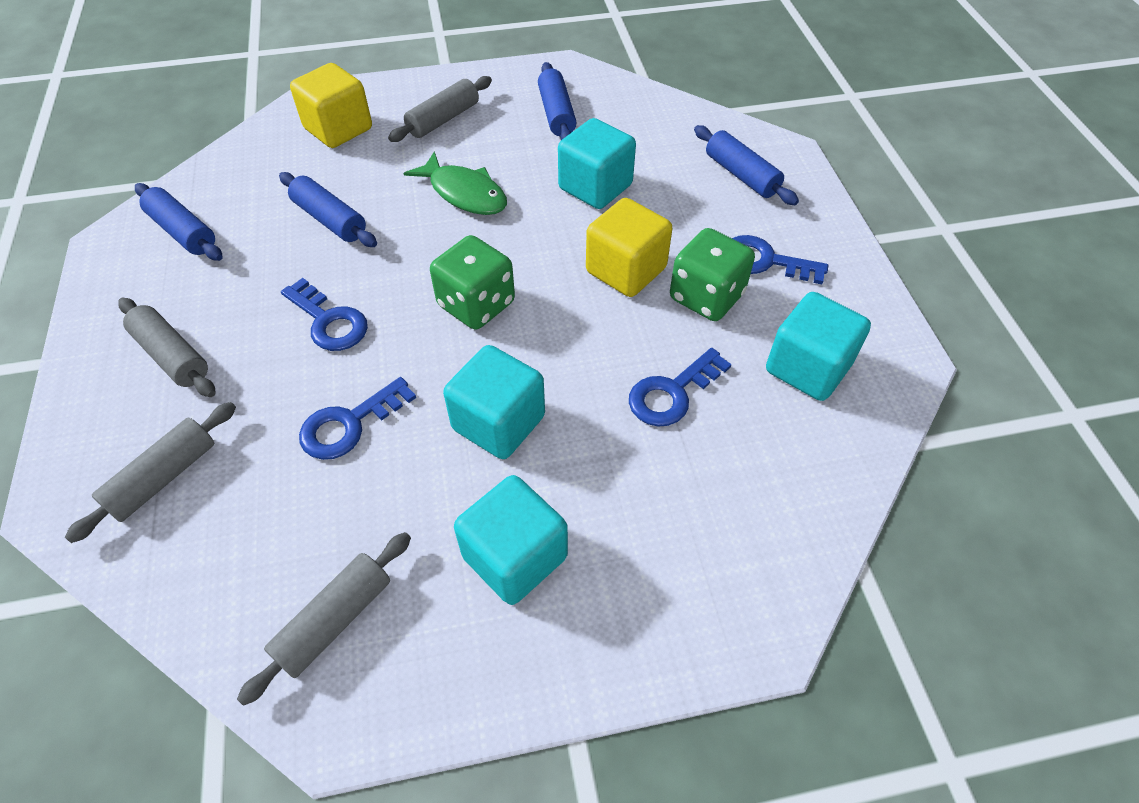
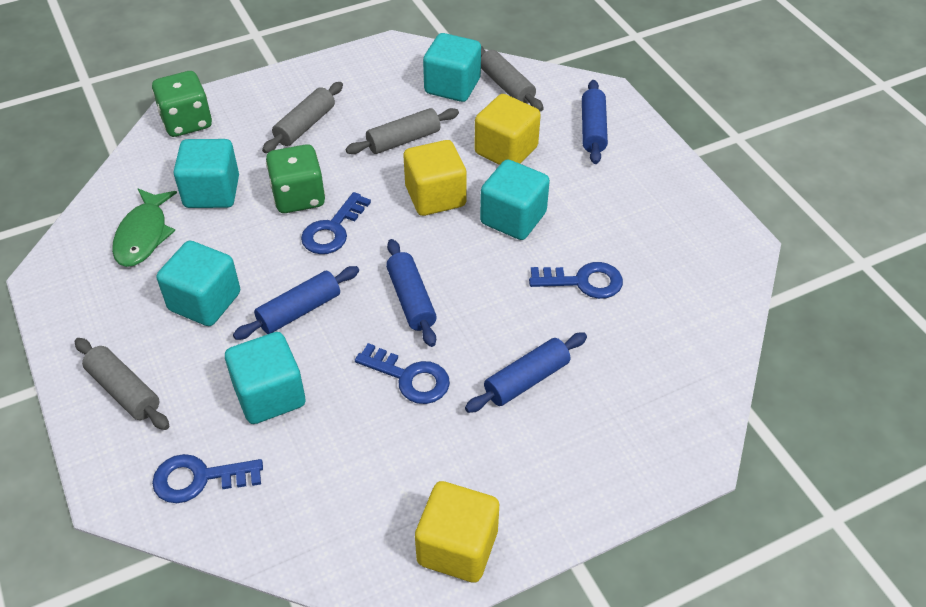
turquoise cube: [443,345,545,459] [454,475,568,605] [558,118,636,209] [766,292,871,401] = 4 -> [157,241,240,326] [174,139,239,208] [225,332,305,424] [423,33,481,102] [480,159,550,240] = 5
yellow cube: [290,63,372,148] [586,198,672,297] = 2 -> [404,140,467,216] [415,481,499,583] [474,94,541,165] = 3

